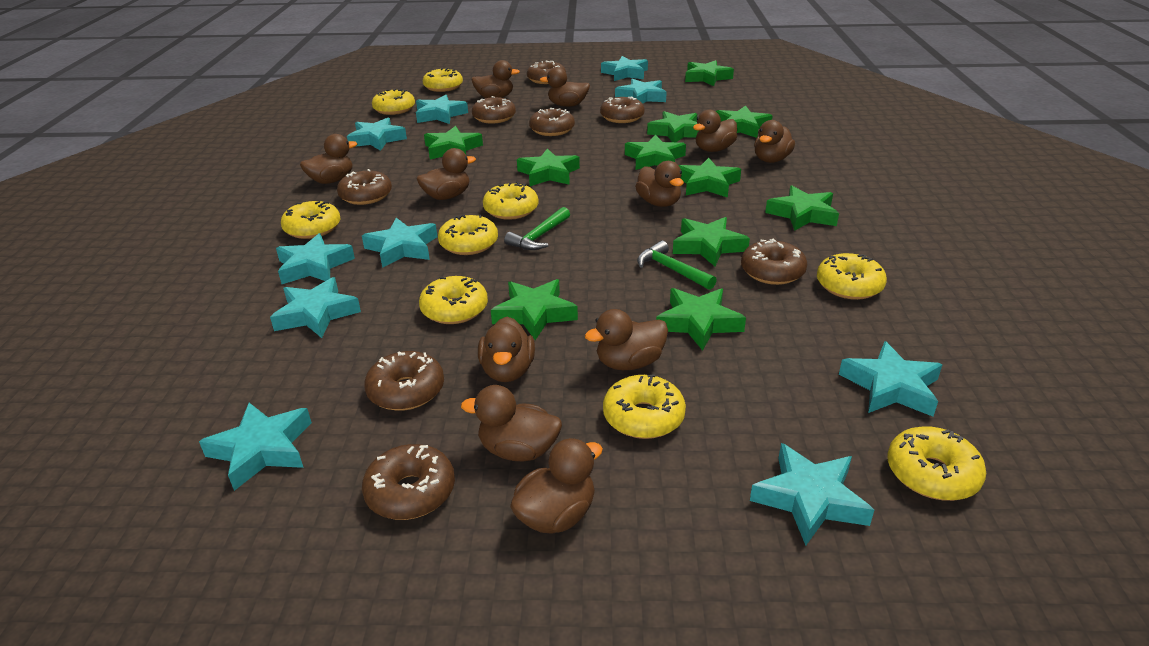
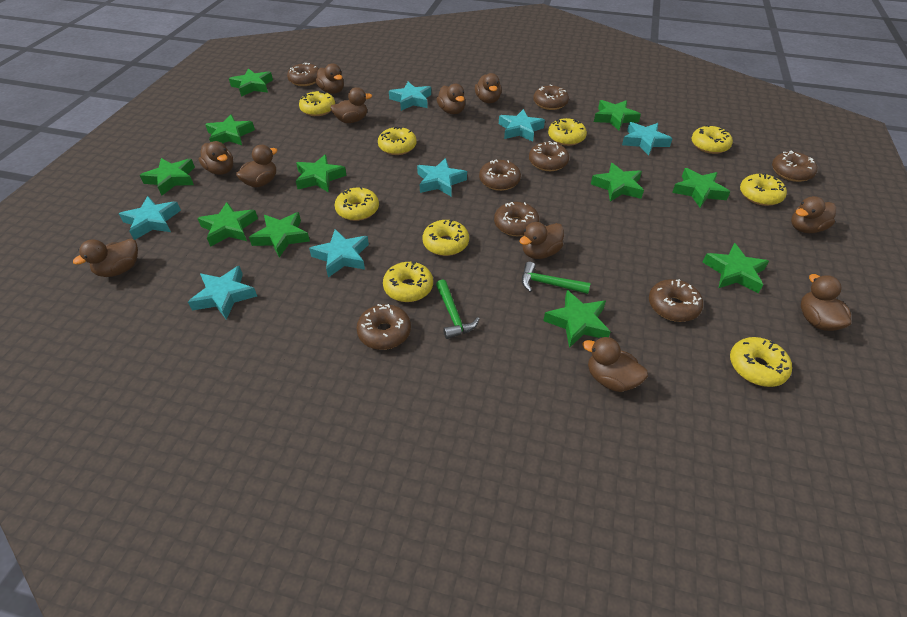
turquoise star: [199,403,312,491] [270,277,361,338] [276,233,355,284] [347,118,407,151] [362,218,438,268] [416,95,468,124] [601,56,648,81] [615,79,666,104] [750,443,874,546] [839,341,942,417] = 10 -> [119,196,181,240] [188,266,257,320] [309,229,369,277] [389,82,431,111] [417,158,467,196] [499,109,545,142] [622,122,673,156] = 7

